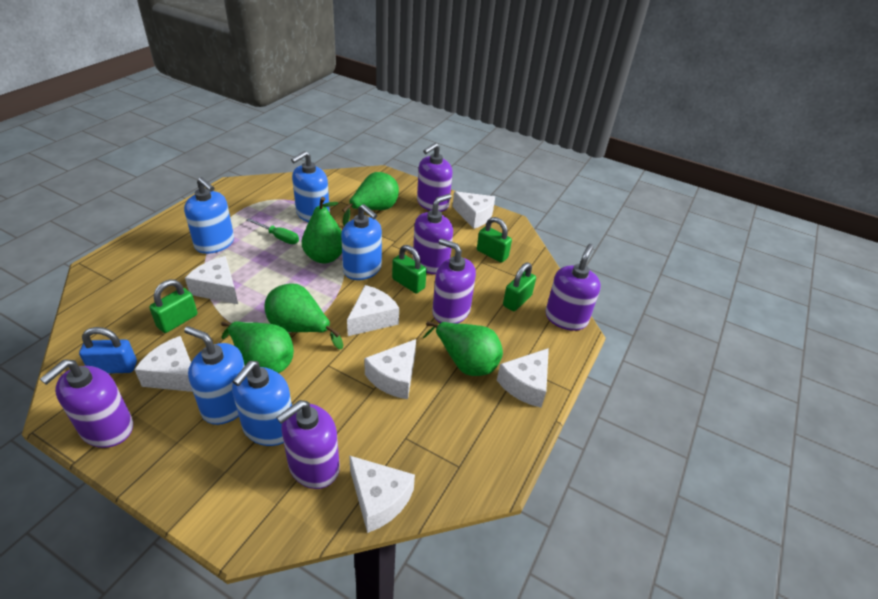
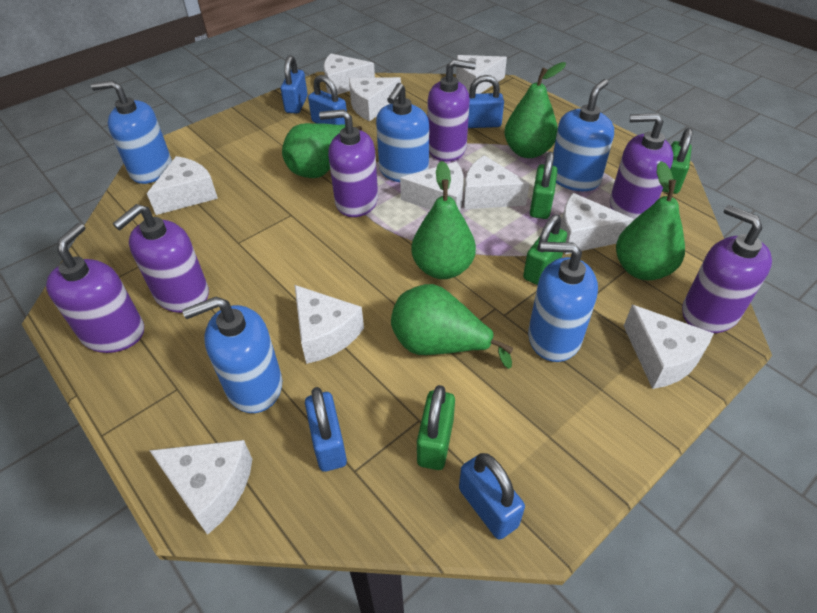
blue padlock: [79,327,137,374] = 1 -> [281,55,308,113] [305,387,347,472] [308,75,347,125] [459,453,525,540] [468,75,504,128] = 5
green screwdriver: [247,218,299,244] = 1 -> none = 0
white cheese: [134,336,193,392] [185,256,238,304] [347,285,399,336] [349,455,415,533] [364,339,416,399] [452,191,495,229] [497,348,549,407] = 7 -> [147,156,218,215] [149,440,252,535] [295,285,364,364] [324,54,375,94] [349,77,401,121] [400,161,464,211] [456,55,507,94] [464,155,530,209] [560,193,634,254] [624,305,714,389] = 10

